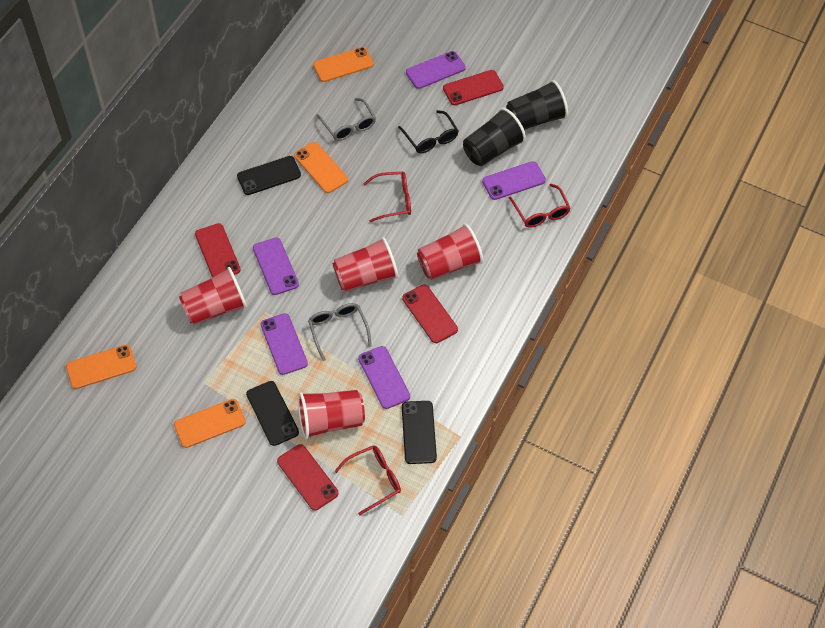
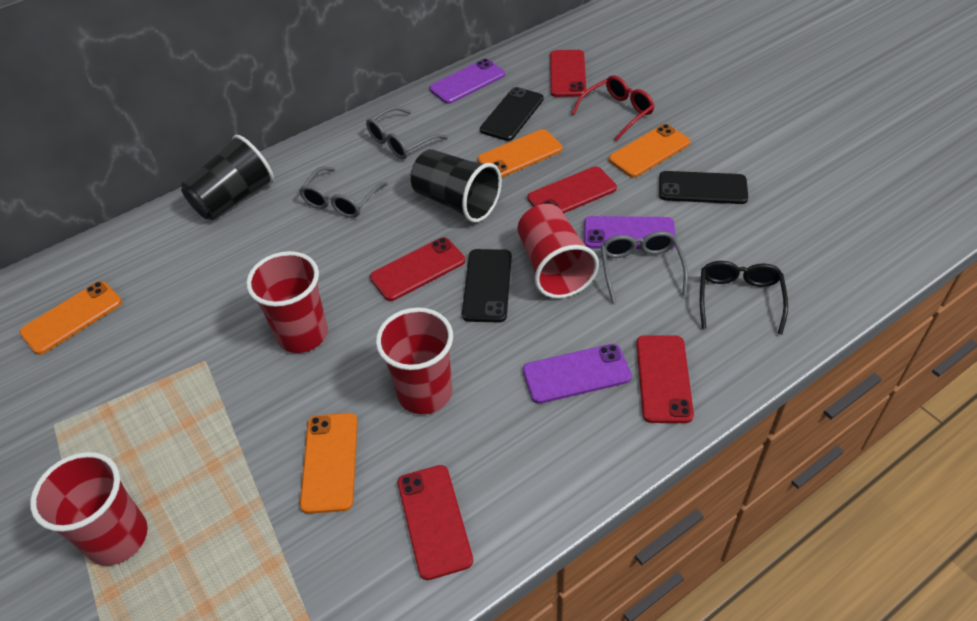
grey glasses: [308,303,371,361] [316,98,376,141] = 2 -> [299,167,388,218] [366,106,448,159] [601,231,688,303] = 3
purple phone: [253,237,299,295] [260,313,308,375] [358,346,410,409] [406,51,466,89] [482,161,546,200] = 5 -> [430,59,505,104] [523,344,632,404] [584,216,676,249] = 3
red glasses: [334,445,401,515] [363,171,411,222] [509,184,570,228] = 3 -> [571,75,655,142] = 1
red phone: [195,223,241,278] [277,444,339,511] [402,284,458,343] [443,70,504,105] = 4 -> [370,237,465,301] [398,465,473,580] [528,166,617,213] [550,50,586,97] [636,335,694,423] = 5

